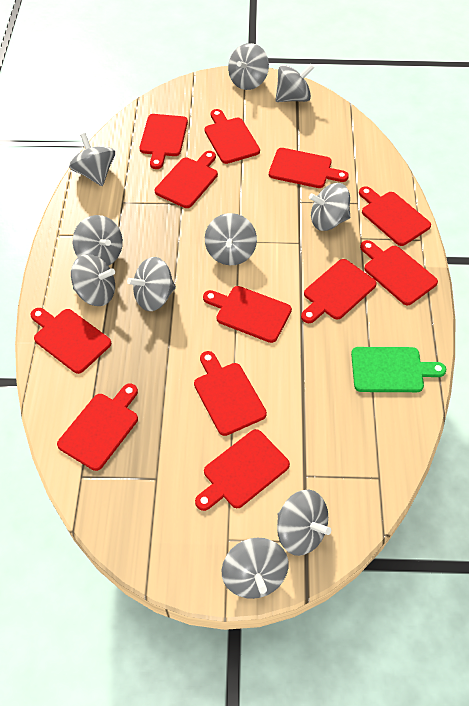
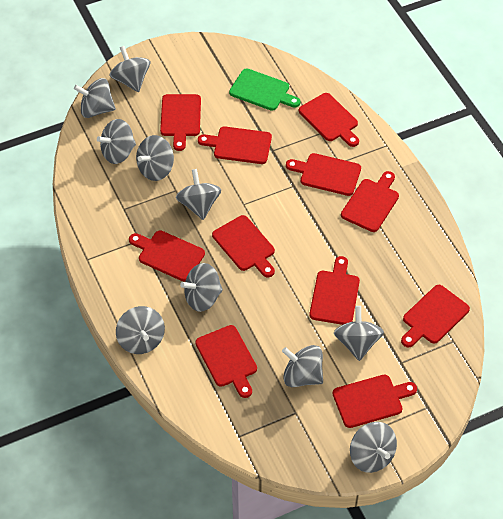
red cutting board: [30,308,111,374] [57,383,138,471] [139,114,188,169] [155,151,218,208] [194,351,267,436] [195,429,290,511] [203,286,292,343] [204,109,260,164] [269,148,349,188] [301,259,377,323] [359,186,431,246] [360,240,438,305] = 12 -> [129,230,205,281] [160,94,201,151] [195,325,257,398] [198,127,272,164] [212,215,275,277] [286,153,361,196] [299,93,359,147] [309,256,360,325] [332,375,417,428] [341,171,399,232] [401,285,470,347] = 11

